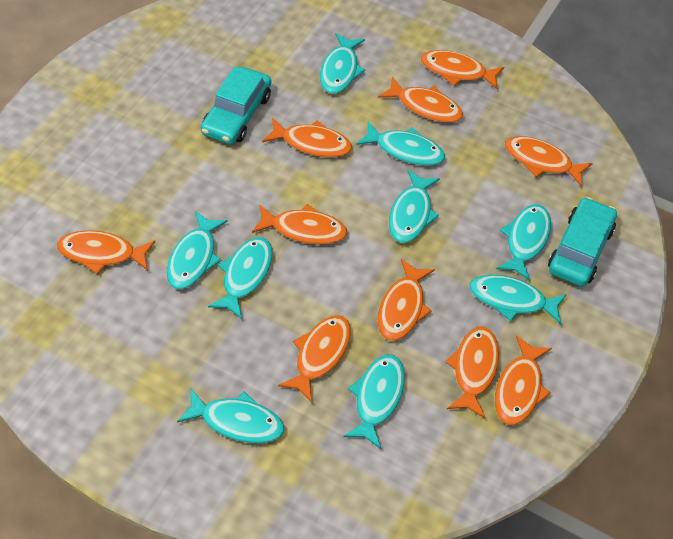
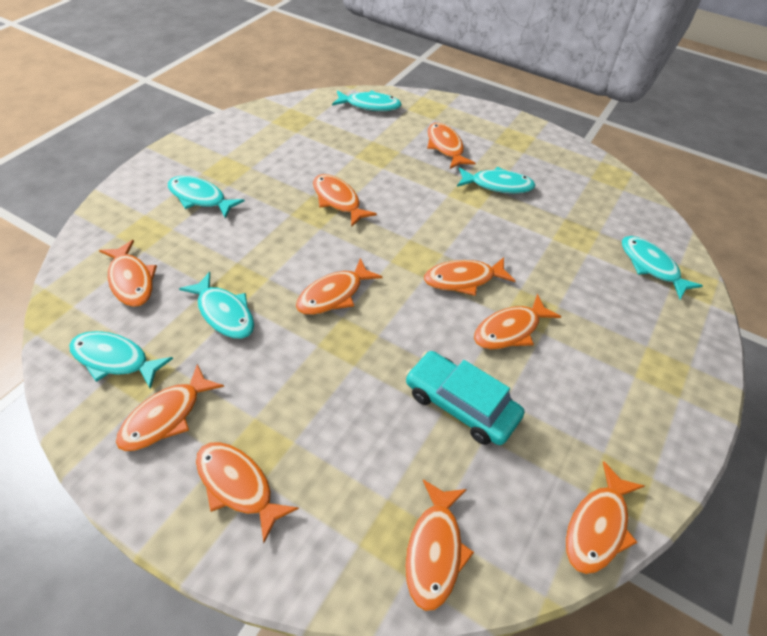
turquoise car: [201,67,271,144] [548,197,617,287] = 2 -> [406,351,524,445] = 1
turquoise fish: [166,211,228,289] [177,389,284,443] [208,237,273,319] [320,33,365,94] [343,355,405,449] [356,121,445,166] [389,170,440,243] [469,275,567,324] [496,204,551,281] = 9 -> [69,331,173,389] [168,176,245,218] [179,272,254,339] [332,90,402,111] [457,167,536,194] [622,236,703,299] = 6

